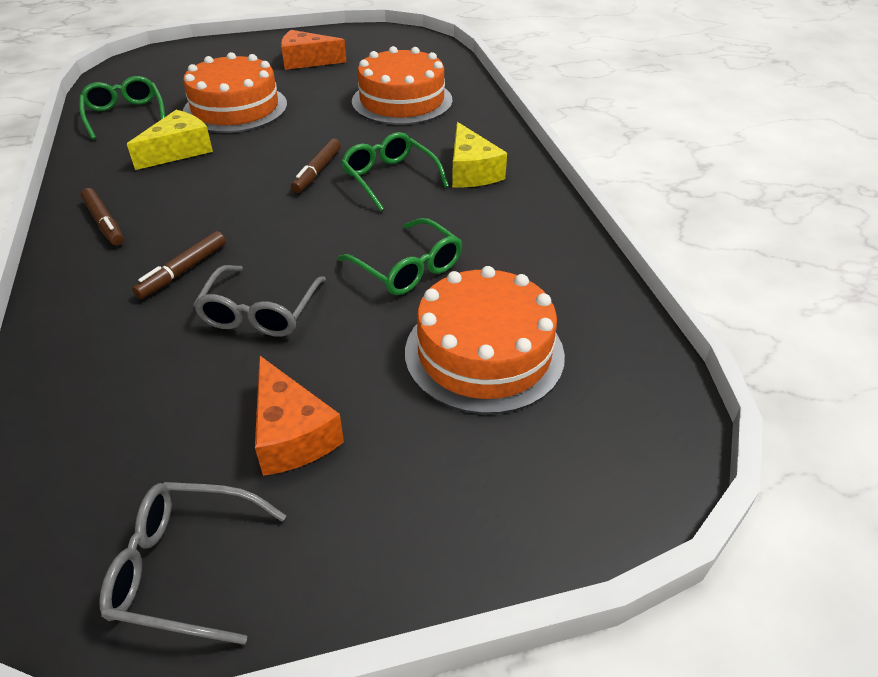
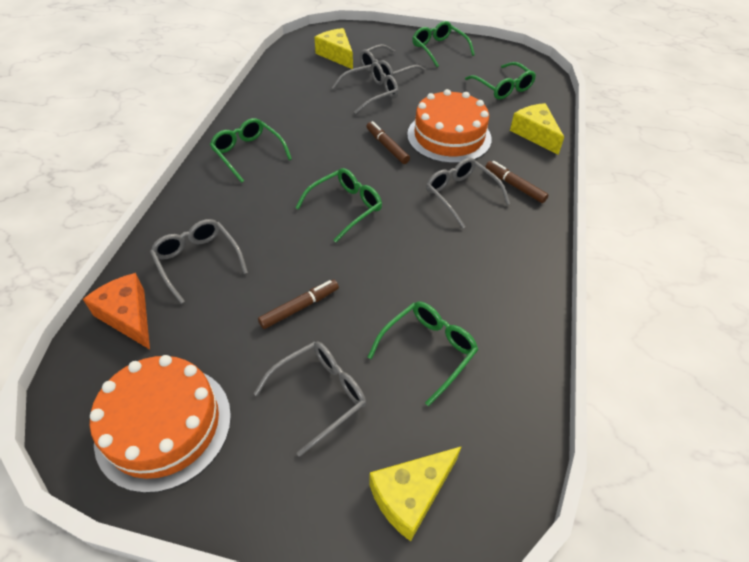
green glasses: [79,76,165,140] [338,218,462,295] [341,132,449,211] = 3 -> [210,118,292,183] [295,168,382,242] [367,301,478,406] [412,21,475,67] [465,62,536,100] = 5
grey glasses: [99,482,286,645] [193,265,326,337] = 2 -> [150,219,248,304] [253,341,366,457] [332,62,399,114] [360,44,425,77] [426,158,510,229] = 5
orange cake: [183,52,287,133] [352,46,452,125] [405,266,565,414] = 3 -> [90,355,231,493] [407,89,492,164] = 2
orange cheese: [255,356,344,476] [281,30,347,70] = 2 -> [83,273,150,349] = 1
yellow cheese: [127,110,213,170] [452,122,507,187] = 2 -> [314,28,353,69] [369,446,462,541] [510,103,564,155] = 3

